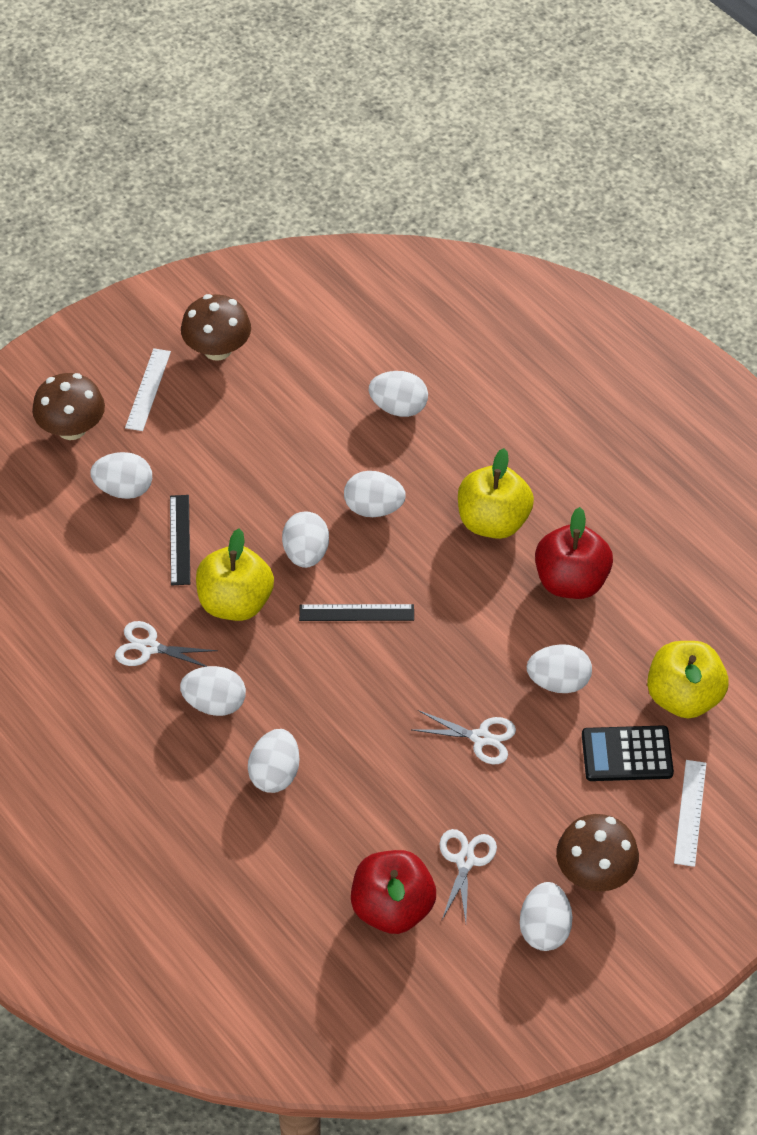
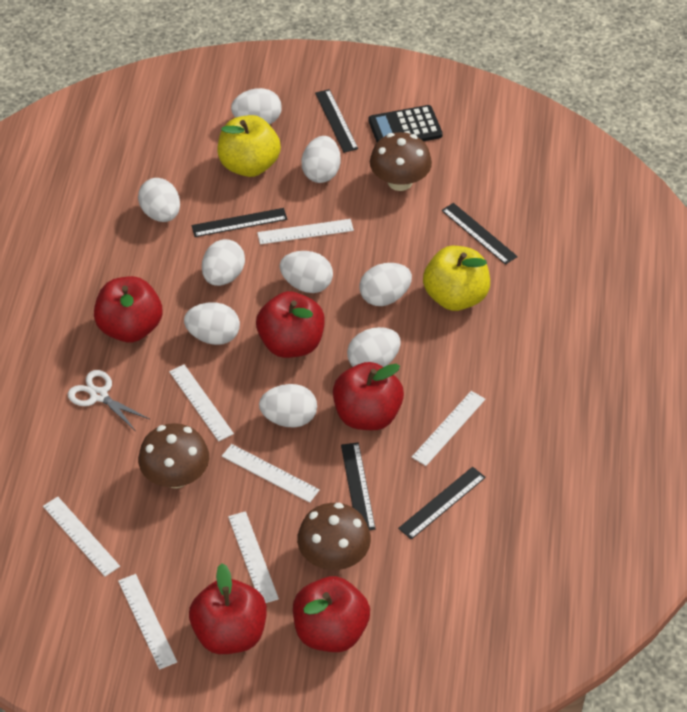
black ruler: [170,495,190,585] [299,604,414,621] = 2 -> [191,208,287,237] [315,89,358,153] [341,443,376,530] [398,467,486,540] [442,203,518,265] = 5
red apple: [351,850,436,934] [535,507,613,599] = 2 -> [94,276,162,342] [189,563,267,654] [256,291,325,358] [293,576,370,652] [333,362,404,430] = 5
white egg: [90,452,152,499] [180,666,246,716] [248,729,299,793] [282,511,329,568] [344,471,406,517] [369,371,428,417] [520,882,573,951] [527,644,592,693] = 8 -> [138,178,180,222] [184,302,240,345] [202,239,245,286] [231,88,282,125] [259,384,317,428] [280,251,333,293] [301,136,340,183] [347,327,400,367] [360,263,412,306] = 9
white ruler: [125,348,171,431] [674,760,706,867] = 2 -> [43,497,120,577] [118,574,177,670] [169,364,234,441] [222,444,320,503] [228,511,279,603] [257,219,354,245] [412,391,486,466] = 7
white scissors: [115,621,218,667] [412,710,516,764] [440,829,497,922] = 3 -> [68,370,149,430] = 1
yellow apple: [196,528,274,621] [458,448,534,539] [647,641,729,718] = 3 -> [218,115,281,177] [423,246,490,311] = 2

